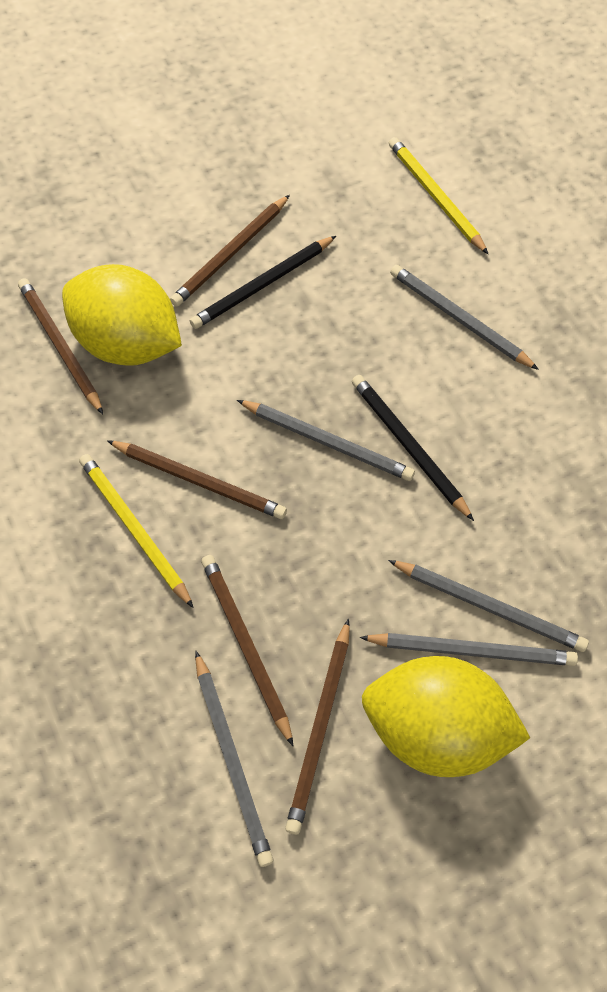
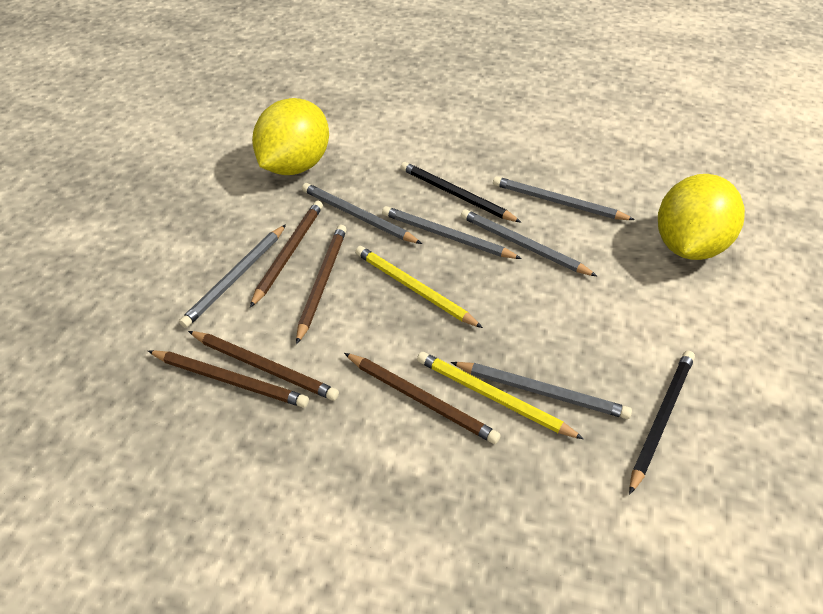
grey pencil: [195,651,273,867] [237,400,415,481] [360,633,578,666] [388,560,589,652] [390,265,539,370] = 5 -> [179,224,286,328] [302,183,422,244] [382,206,522,259] [451,362,632,419] [461,209,597,276] [493,176,635,220] = 6

